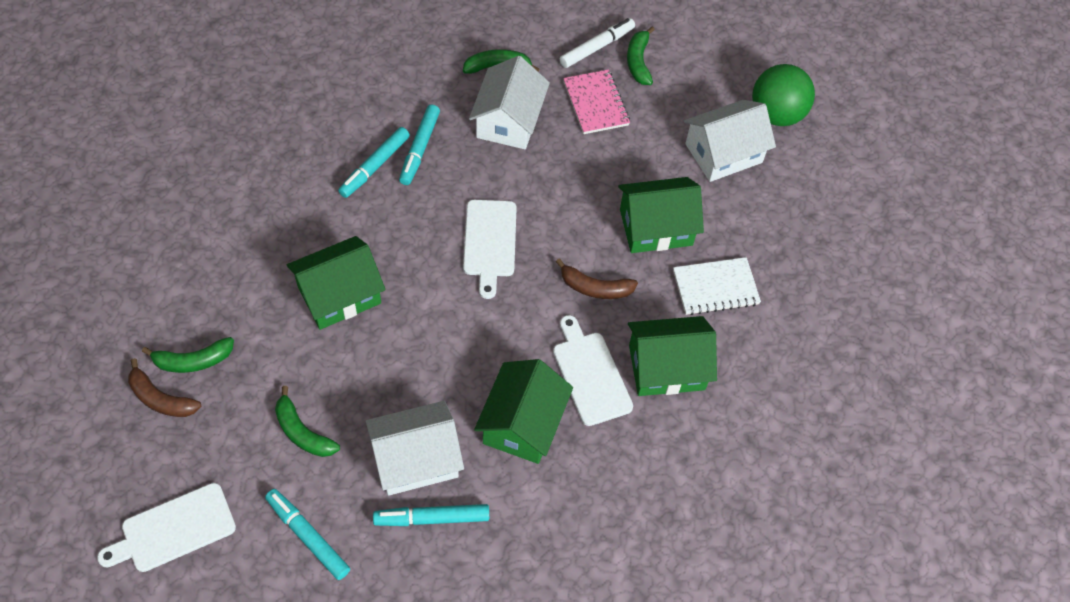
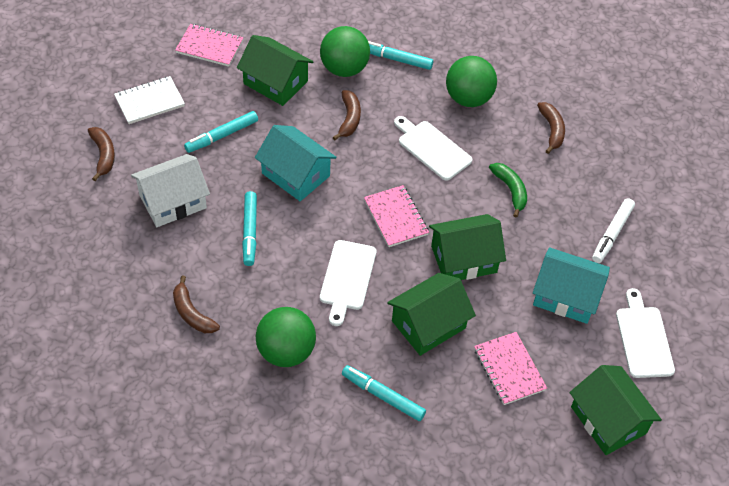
brown banana: [128,358,201,417] [556,258,638,299] = 2 -> [88,127,115,181] [173,276,220,333] [333,90,361,140] [537,102,565,154] = 4
green ball: [752,64,815,126] = 1 -> [256,307,316,367] [320,26,370,77] [446,56,497,107] = 3
green banana: [142,337,234,373] [275,386,340,457] [463,49,539,74] [627,26,655,85] = 4 -> [489,163,527,218] = 1
pink notebook: [563,69,630,134] = 1 -> [175,24,243,67] [364,185,429,247] [474,332,547,405] = 3
turquoise house: none = 0 -> [255,125,337,201] [533,247,610,324] = 2
white house: [366,401,464,496] [469,56,550,149] [684,100,776,182] = 3 -> [131,154,210,227] = 1

